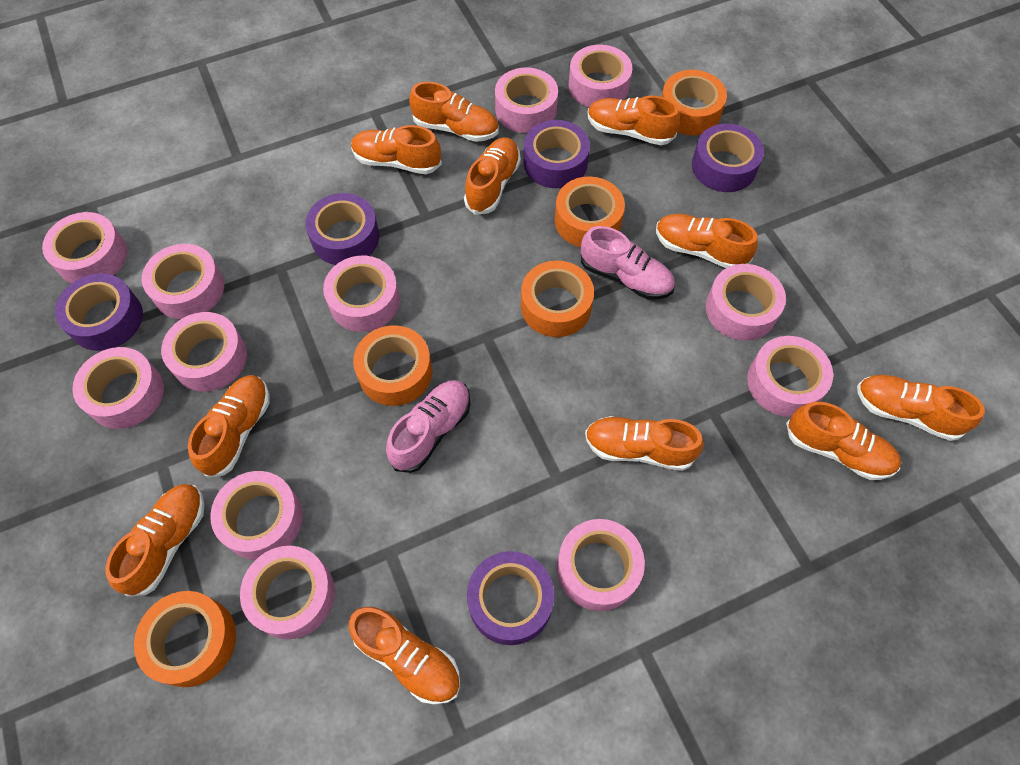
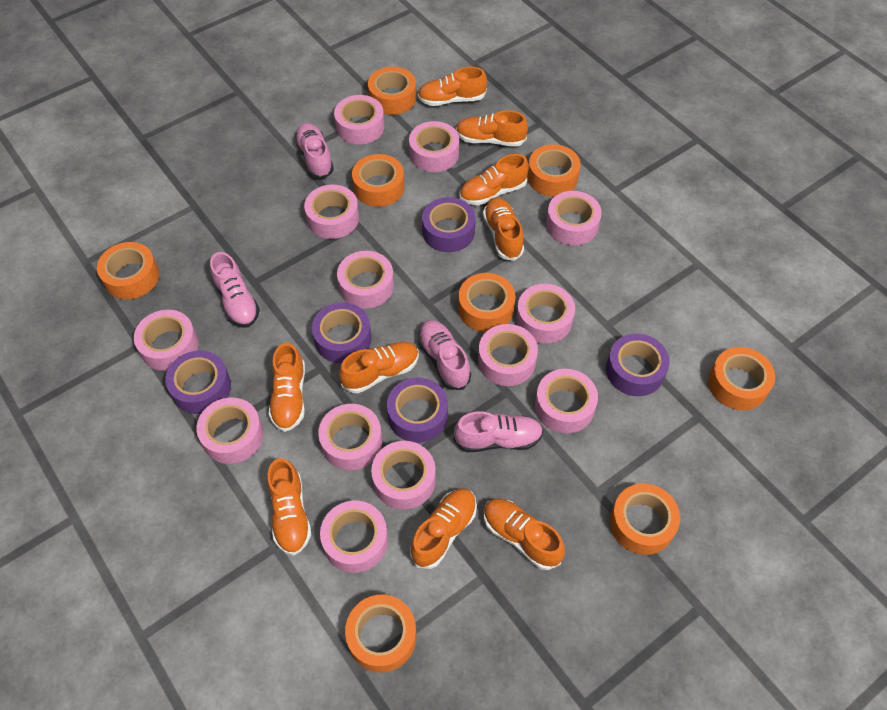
orange shoe: [105,484,204,597] [188,375,269,478] [349,607,460,705] [351,125,442,174] [409,82,499,142] [464,137,521,215] [585,416,704,471] [588,96,680,145] [656,214,758,268] [786,402,901,480] [857,375,985,441] = 11 -> [267,458,311,556] [269,343,305,432] [339,342,419,393] [410,488,477,569] [418,67,487,106] [456,110,528,147] [460,154,529,205] [483,197,524,261] [484,498,565,570] = 9
orange tape: [134,591,236,687] [353,325,432,406] [521,260,594,337] [555,176,625,247] [661,70,727,135] = 5 -> [97,242,159,299] [345,595,416,673] [352,154,404,207] [368,67,416,115] [458,273,515,332] [527,144,581,197] [610,484,680,555] [708,347,775,410] = 8
pink shoe: [386,380,471,473] [581,226,675,299] = 2 -> [210,252,260,327] [294,123,334,179] [418,320,471,390] [454,411,543,452] = 4
pink tape: [42,212,127,284] [72,347,164,429] [142,244,224,319] [161,312,247,392] [210,471,303,560] [240,546,335,639] [323,256,400,332] [495,67,558,133] [557,519,645,611] [568,45,633,107] [706,264,786,341] [747,336,833,417] = 12 -> [134,310,198,371] [196,398,263,464] [304,184,359,239] [318,404,382,470] [320,501,388,573] [334,95,385,144] [337,251,394,309] [371,441,436,510] [409,121,459,172] [478,324,538,386] [516,284,575,344] [535,369,598,433] [546,191,602,246] = 13

